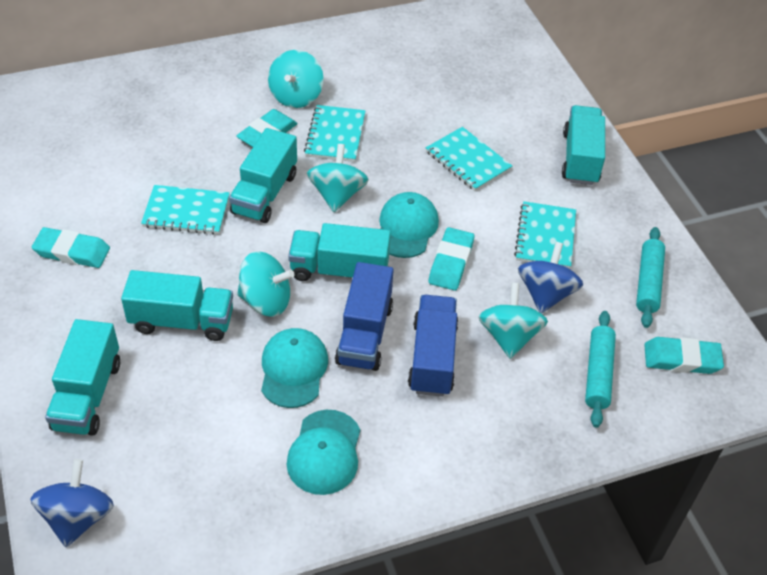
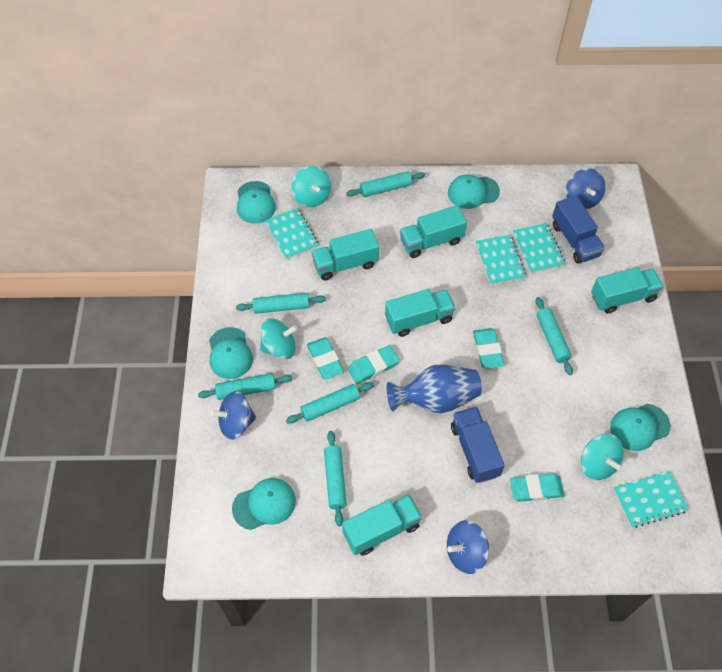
blue spinning top: [30,459,114,547] [518,242,583,313] = 2 -> [210,391,256,440] [447,520,489,574] [565,168,606,209] = 3
blue vase: none = 0 -> [387,364,482,413] = 1
turquoise cap: [261,328,328,408] [287,410,360,495] [379,192,439,258] = 3 -> [209,327,253,379] [232,478,296,530] [237,181,276,223] [448,174,500,209] [610,404,670,451] = 5
turquoise rolling pin: [585,311,616,428] [636,227,665,328] = 2 -> [198,373,292,400] [236,293,326,314] [286,382,374,424] [324,431,347,526] [346,171,425,197] [536,297,573,375] = 6
turquoise spinning top: [237,251,295,317] [268,50,324,108] [307,144,369,212] [478,283,548,359] = 4 -> [260,318,298,360] [292,166,331,207] [581,434,624,480] = 3

